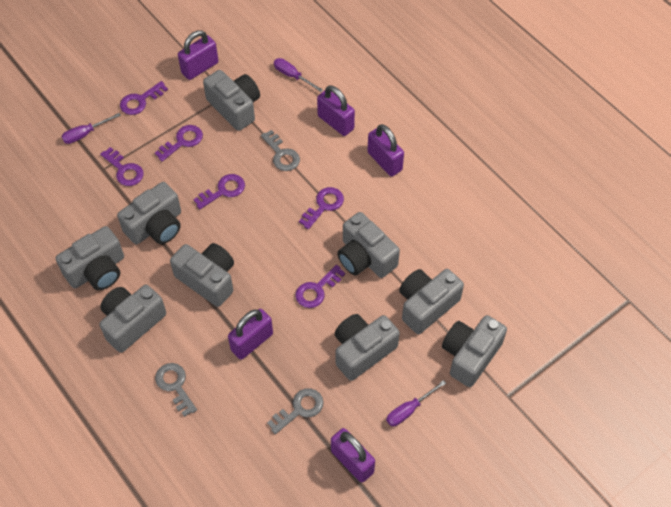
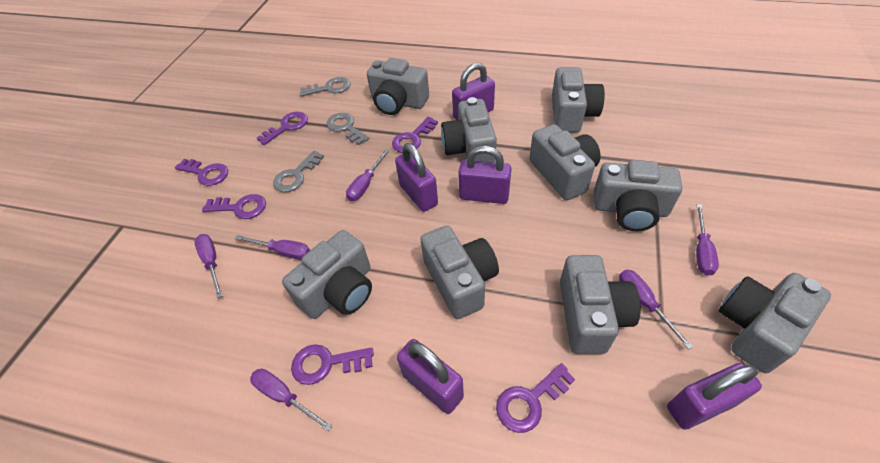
purple screwdriver: [61,113,121,144] [274,58,323,92] [386,380,446,426] = 3 -> [194,234,223,298] [235,235,310,260] [250,369,332,431] [346,149,389,201] [619,269,693,350] [696,204,719,276] = 6

